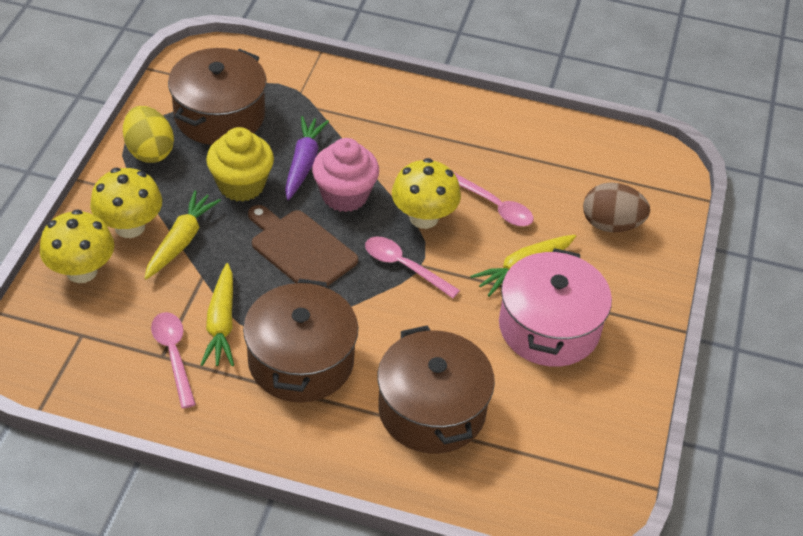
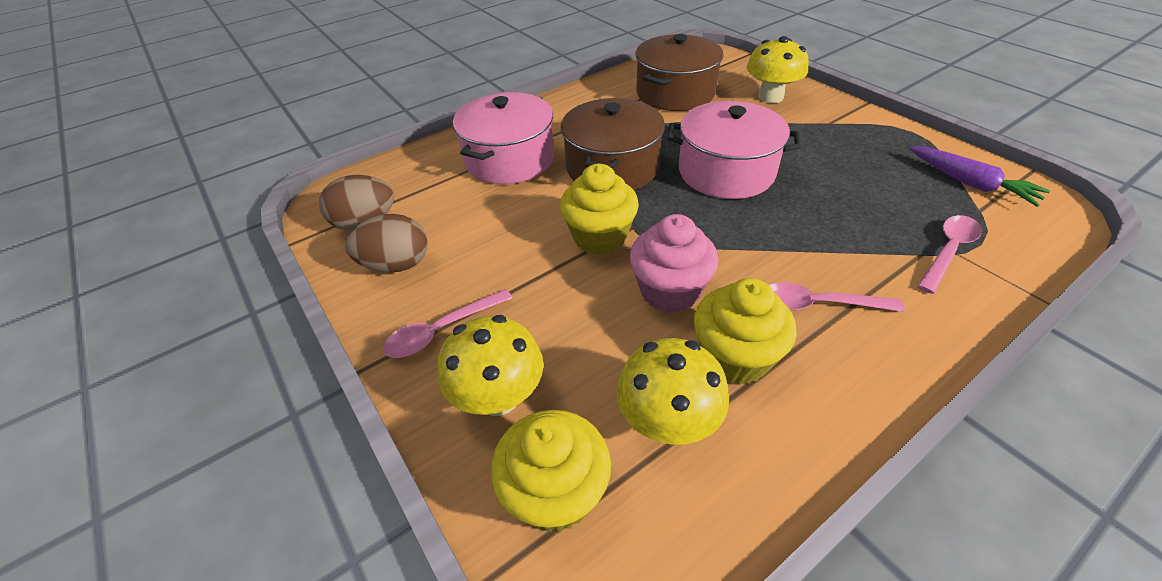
brown cutting board: [248,205,358,286] = 1 -> none = 0
brown egg: [583,183,650,232] = 1 -> [319,175,394,231] [345,214,427,273] = 2
brown pot: [168,48,267,145] [243,279,358,402] [378,325,495,454] = 3 -> [561,98,665,190] [635,34,723,111] = 2
pink pot: [499,248,612,367] = 1 -> [453,92,554,184] [667,101,801,199] = 2
yellow carrot: [144,190,221,279] [200,263,234,366] [470,235,576,297] = 3 -> none = 0
yellow cupcake: [206,127,274,202] = 1 -> [491,410,611,532] [560,164,639,255] [694,278,797,385] = 3
yellow egg: [123,106,174,163] = 1 -> none = 0

